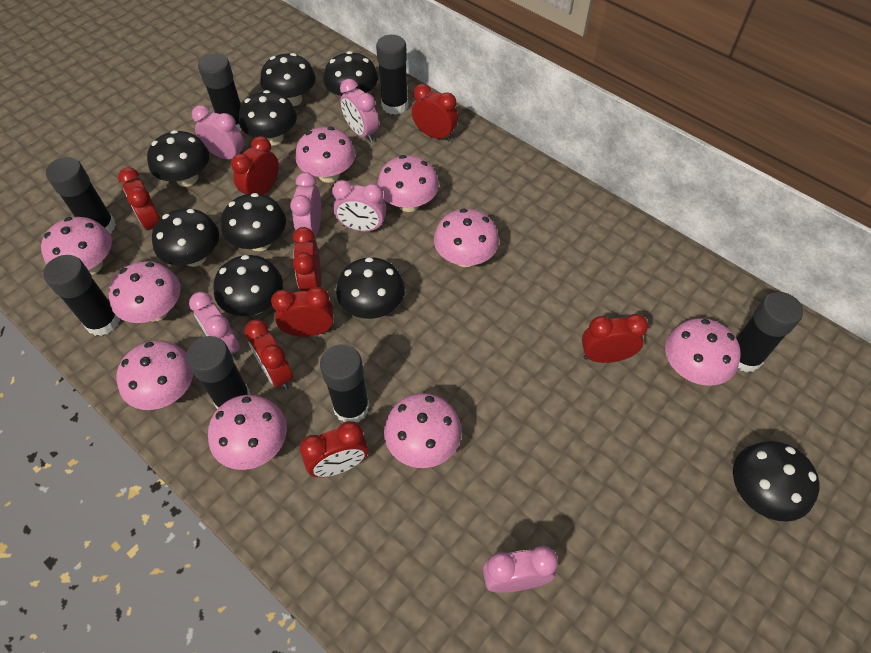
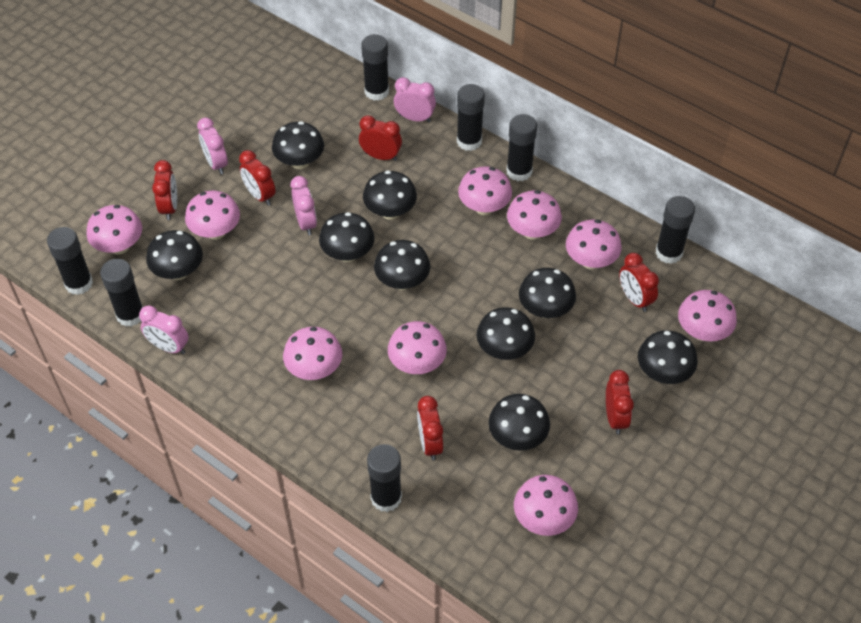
pink clock: [189,292,240,361] [192,105,244,160] [290,172,321,236] [332,180,386,232] [340,79,379,142] [483,546,558,593] = 6 -> [139,305,189,354] [197,117,228,174] [291,176,317,235] [394,77,436,122] = 4
red clock: [118,167,161,230] [231,136,279,195] [244,320,293,390] [271,287,334,337] [293,227,321,291] [300,421,368,477] [412,84,458,141] [582,314,648,363] = 8 -> [152,160,177,220] [239,150,275,206] [359,115,402,161] [417,396,443,460] [606,370,634,434] [619,253,659,312] = 6

